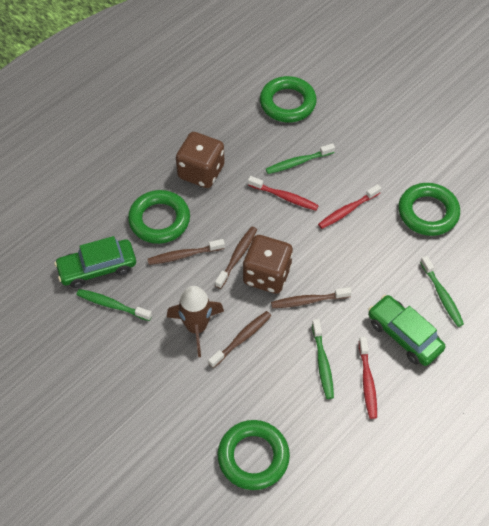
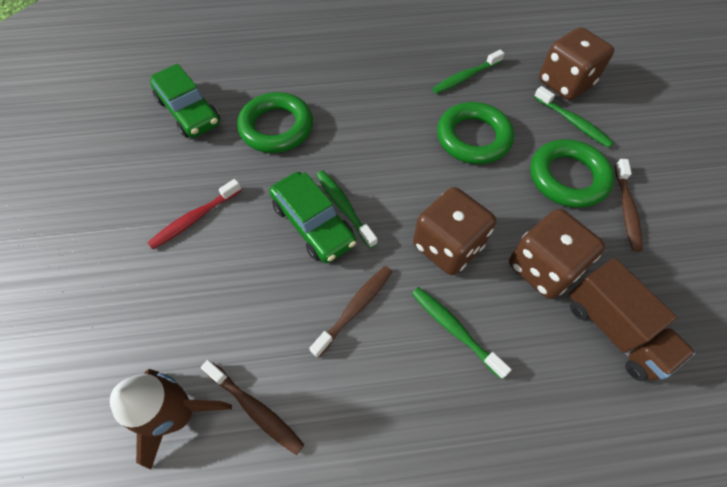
brown dice: [176,132,224,188] [243,235,293,294] = 2 -> [413,187,496,275] [509,209,605,299] [539,27,614,100] = 3
brown toothbrush: [148,239,225,265] [208,311,271,368] [215,227,257,289] [271,287,352,308] = 4 -> [201,360,305,455] [309,266,392,358] [615,159,642,252] = 3
brown truck: none = 0 -> [569,258,695,381] = 1
green ring: [128,190,190,244] [218,420,290,490] [260,76,317,122] [398,183,460,236] = 4 -> [237,92,313,153] [437,102,514,164] [530,139,615,208] = 3
red toothbrush: [248,176,319,211] [318,184,381,229] [359,337,377,419] = 3 -> [147,179,242,249] = 1

